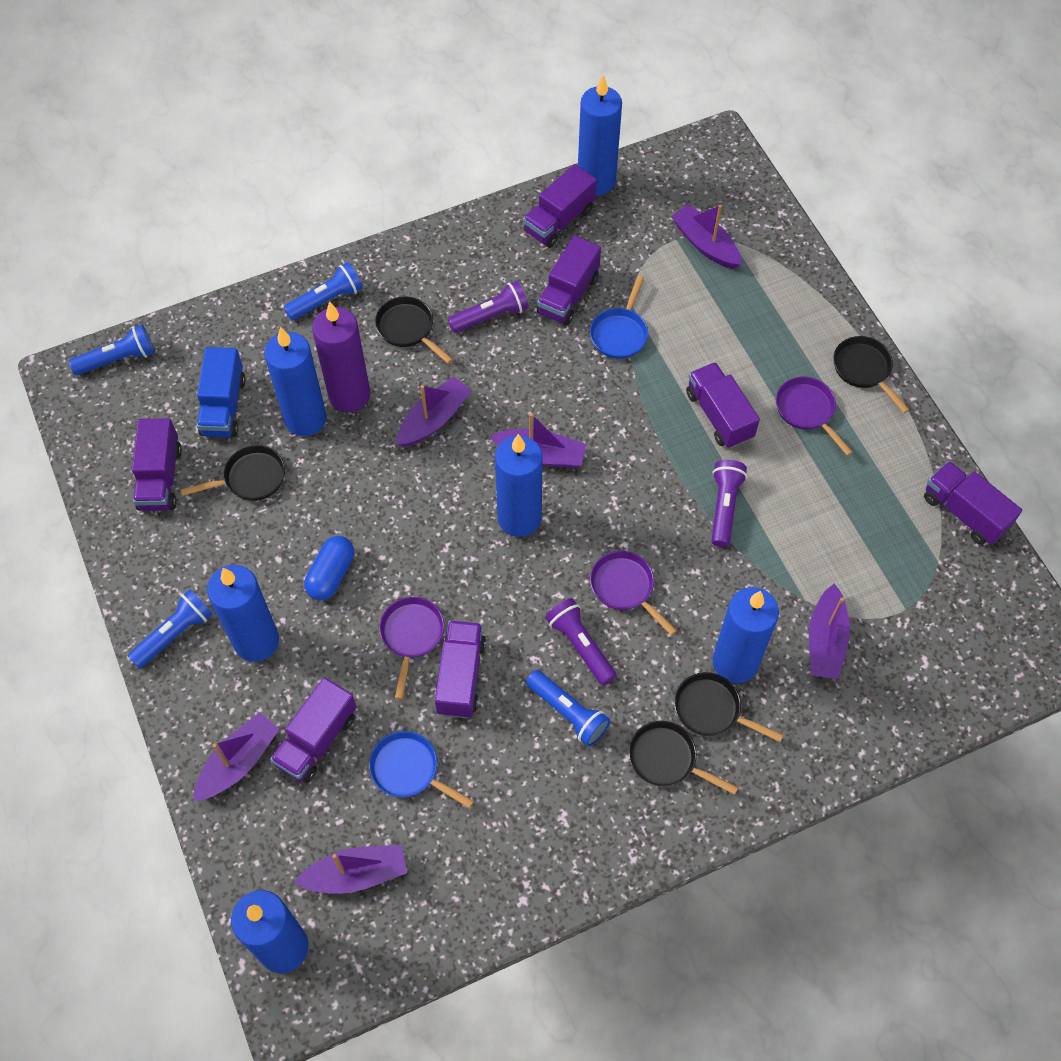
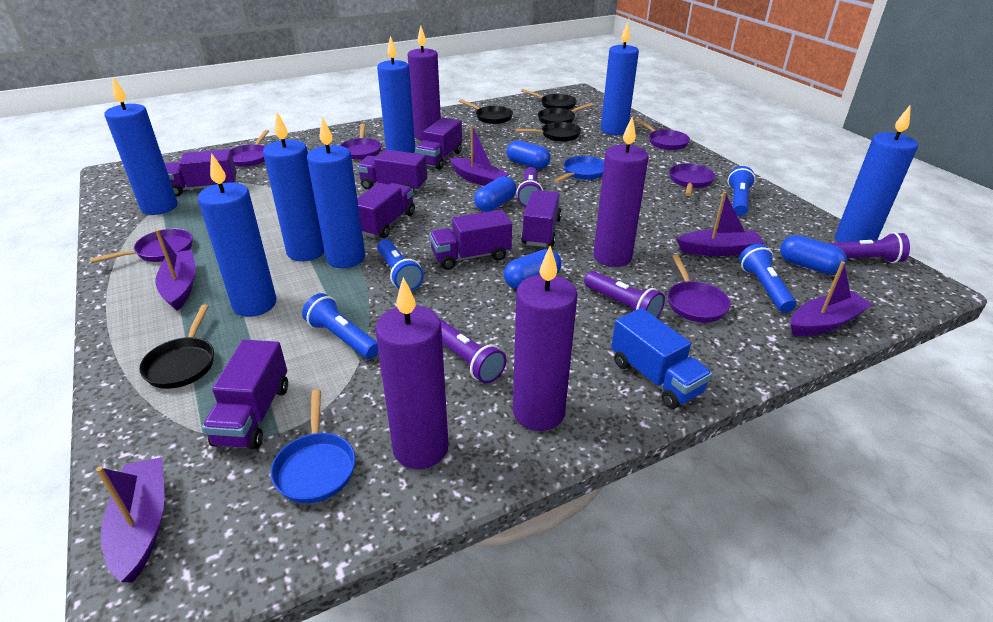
blue candle: [207,565,279,662] [231,890,309,973] [264,327,327,436] [495,434,542,537] [578,75,622,196] [713,587,779,683] = 6 -> [105,77,178,215] [198,153,277,317] [263,112,324,261] [307,116,365,268] [377,36,415,153] [601,22,639,135] [835,106,918,242] = 7
blue capsule: [304,536,354,600] = 1 -> [474,176,516,212] [504,249,562,289] [506,140,551,169] [780,235,847,274] = 4
purple boat: [193,712,279,801] [293,845,407,894] [396,377,472,447] [489,413,587,468] [671,205,741,269] [809,583,850,680] = 6 -> [96,457,165,583] [155,229,195,311] [450,125,509,186] [676,192,764,256] [791,261,873,336] = 5
purple candle: [312,301,370,412] = 1 -> [375,277,449,469] [408,25,441,141] [513,246,578,431] [593,117,649,267] = 4
purple flashlight: [448,281,529,333] [545,598,616,685] [711,460,747,547] = 3 -> [440,320,506,384] [516,167,543,207] [584,271,665,318] [828,232,910,263] = 4
purple pan: [379,597,444,700] [590,551,677,636] [776,377,853,456] = 3 -> [90,228,193,263] [230,130,269,167] [340,124,382,160] [635,119,690,150] [668,255,731,322] [669,164,715,196] = 6

